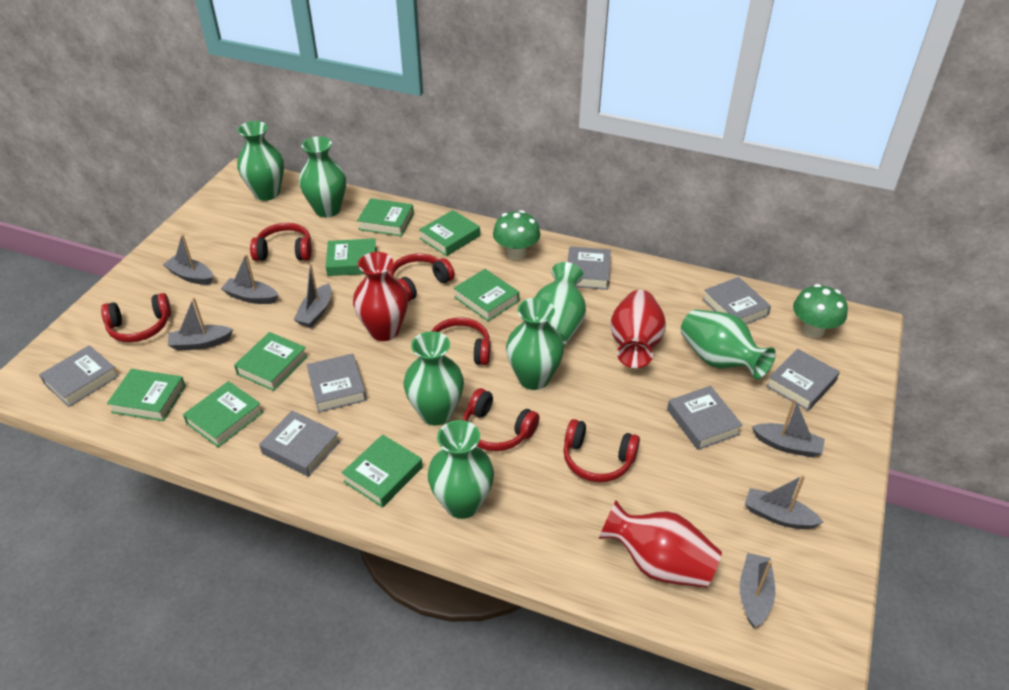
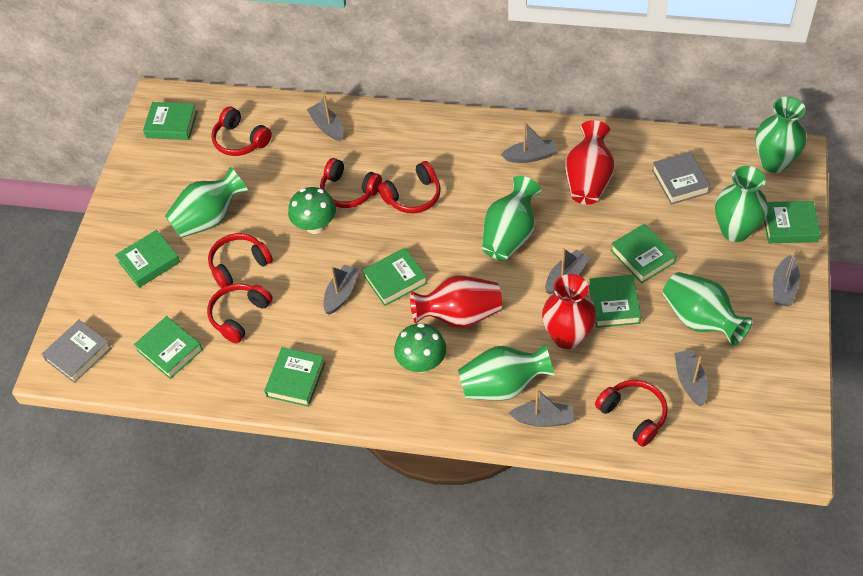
green vase: [237,121,284,201] [299,136,346,217] [404,331,464,426] [428,420,494,519] [506,298,564,390] [535,262,586,346] [681,309,776,380] = 7 -> [165,167,248,238] [458,344,554,401] [482,176,541,261] [663,272,752,346] [715,166,768,242] [755,96,806,173] = 6
grey book: [39,345,119,407] [259,410,340,477] [307,354,367,412] [568,246,611,290] [667,386,743,450] [703,277,771,324] [766,349,840,411] = 7 -> [42,320,112,383] [652,151,711,205] = 2

